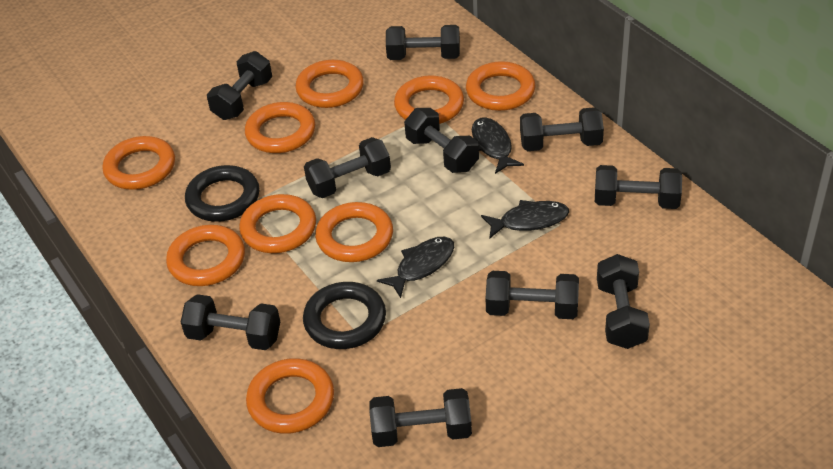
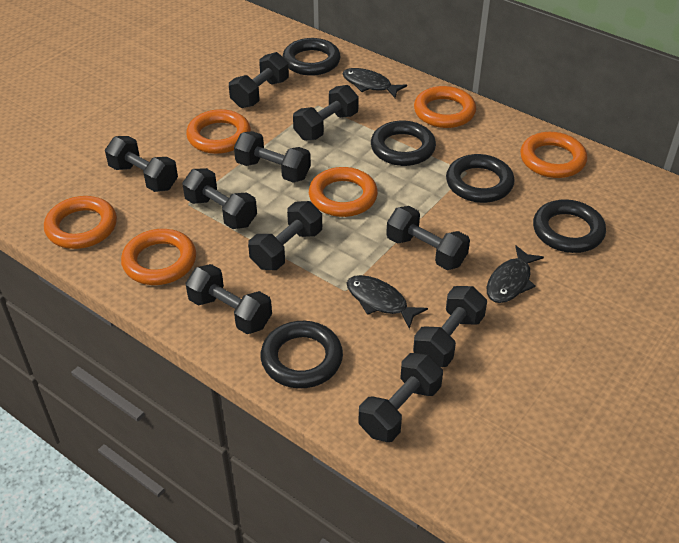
black ring: [185,165,260,222] [303,282,386,349] = 2 -> [261,321,343,388] [283,38,341,76] [371,121,436,166] [446,154,515,203] [533,199,606,253] = 5
orange ring: [102,136,175,190] [166,225,245,286] [239,194,316,253] [245,102,315,153] [246,358,334,434] [295,60,364,108] [315,202,393,262] [394,76,464,124] [466,61,536,111] = 9 -> [44,196,117,249] [121,229,196,285] [186,109,251,154] [309,167,378,217] [414,86,476,128] [520,132,587,178] = 6

